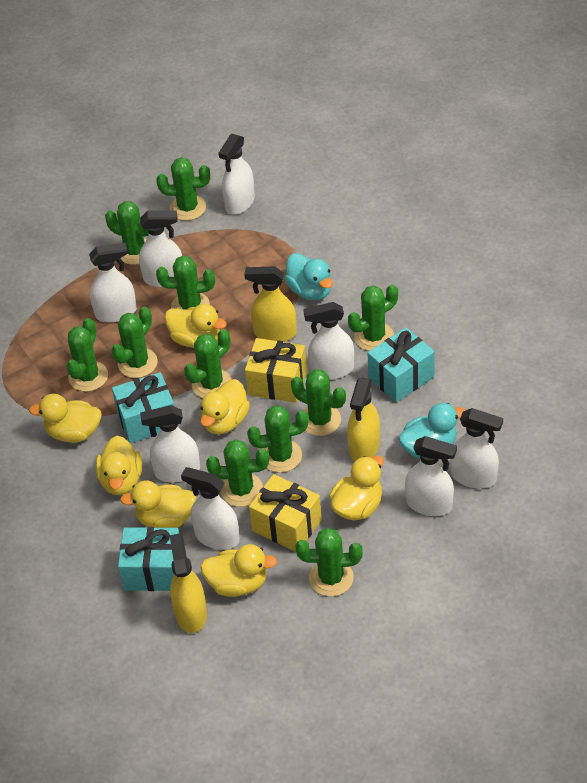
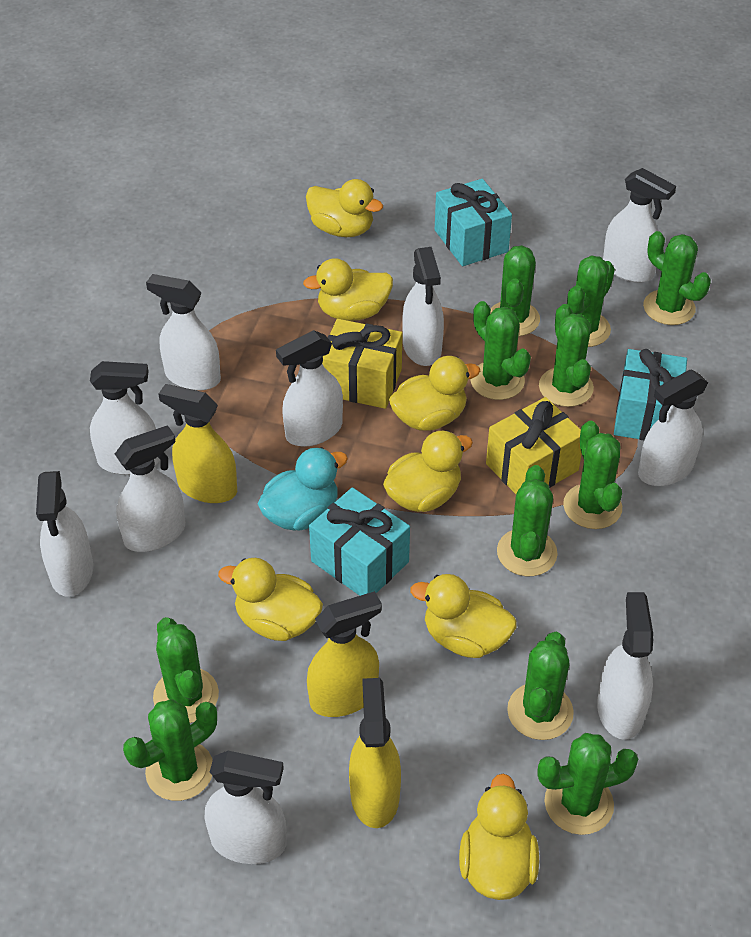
turquoise duck: [284,253,333,300] [398,403,466,459] = 2 -> [258,447,348,531] = 1
white spray bottle: [89,243,137,323] [139,211,182,287] [140,405,200,483] [181,467,240,550] [218,134,255,215] [303,302,354,380] [405,436,457,516] [450,408,503,489] = 8 -> [36,471,93,597] [90,361,160,475] [115,425,185,552] [146,274,221,390] [205,751,286,864] [276,330,343,447] [402,247,444,366] [597,592,653,740] [603,168,676,283] [638,370,708,486] = 10

